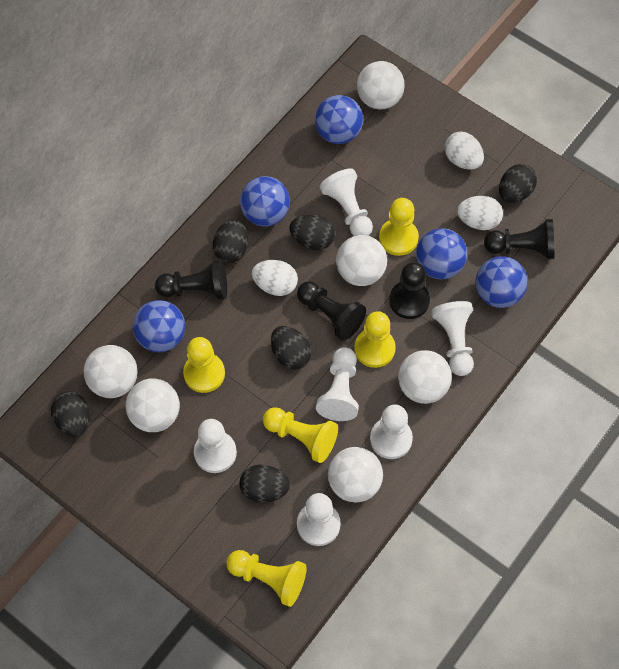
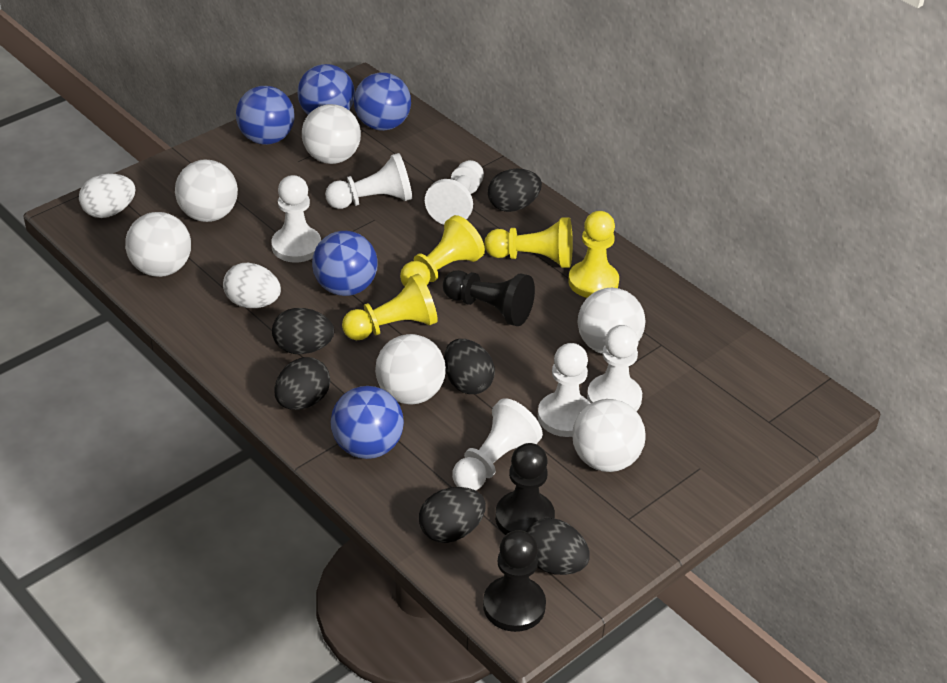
black pawn: [155,259,227,300] [297,281,366,341] [389,262,430,319] [484,219,554,259] = 4 -> [443,270,535,326] [483,530,546,632] [495,443,555,535] = 3
white egg: [252,260,298,296] [445,132,484,170] [457,196,503,230] = 3 -> [79,174,136,218] [223,263,281,308] = 2
yellow pawn: [183,337,225,393] [226,550,307,607] [263,407,338,463] [354,311,396,368] [379,198,419,256] = 5 -> [342,274,438,341] [400,215,485,287] [485,218,573,268] [568,211,619,298] = 4

